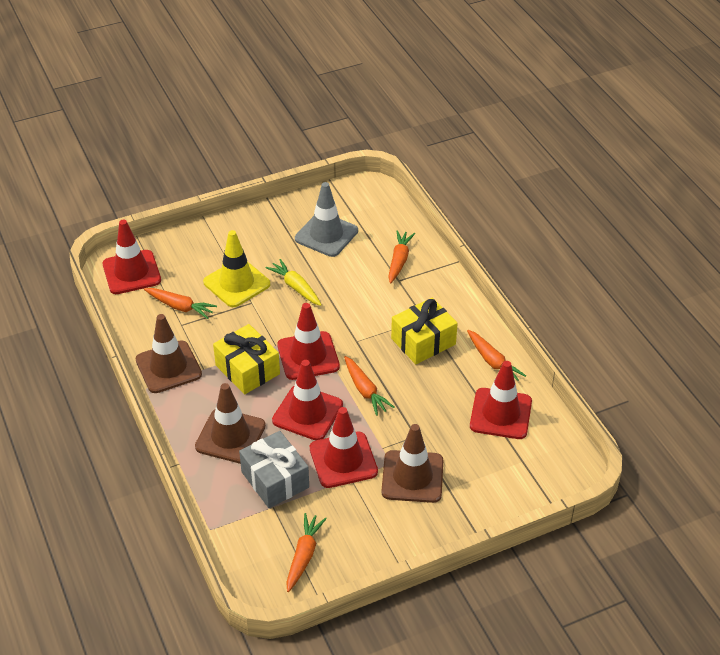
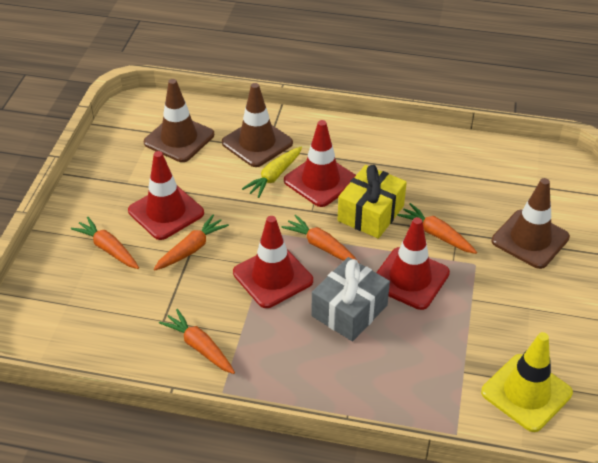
grey traffic cone: [295,182,358,257] = 1 -> none = 0
red traffic cone: [103,220,161,294] [272,360,343,440] [277,303,340,380] [310,407,378,488] [470,361,532,439] = 5 -> [128,151,204,240] [233,216,313,308] [284,120,356,207] [376,217,450,310] = 4
yellow gift: [213,324,280,394] [391,298,458,364] = 2 -> [338,165,407,239] = 1

